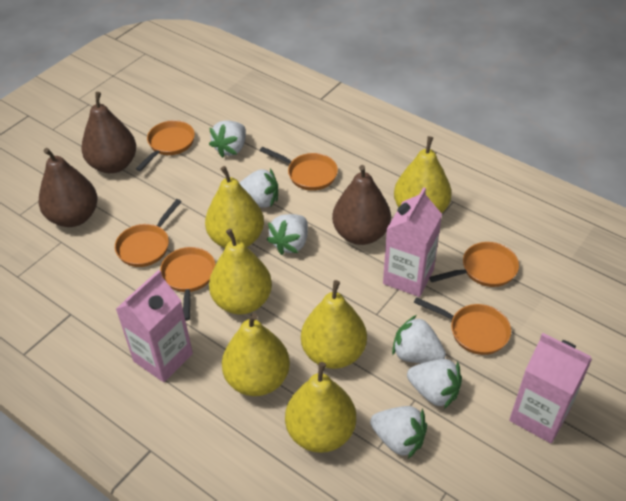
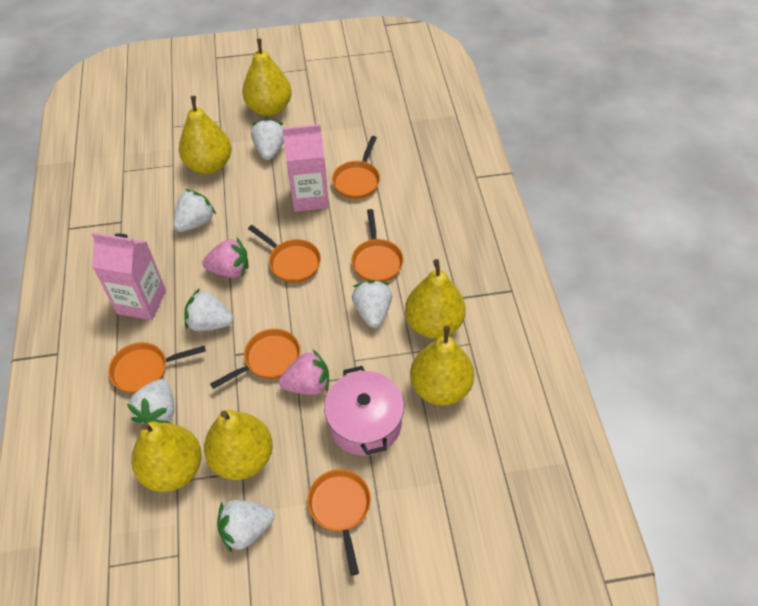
brown pear: [39,148,97,227] [81,92,136,173] [332,165,391,245] = 3 -> none = 0
pink carton: [116,270,193,382] [383,187,442,297] [509,333,592,443] = 3 -> [91,232,166,320] [282,124,329,212] = 2
pink pot: none = 0 -> [324,366,404,456] = 1
pink strawberry: none = 0 -> [202,238,248,278] [279,350,329,395] = 2

